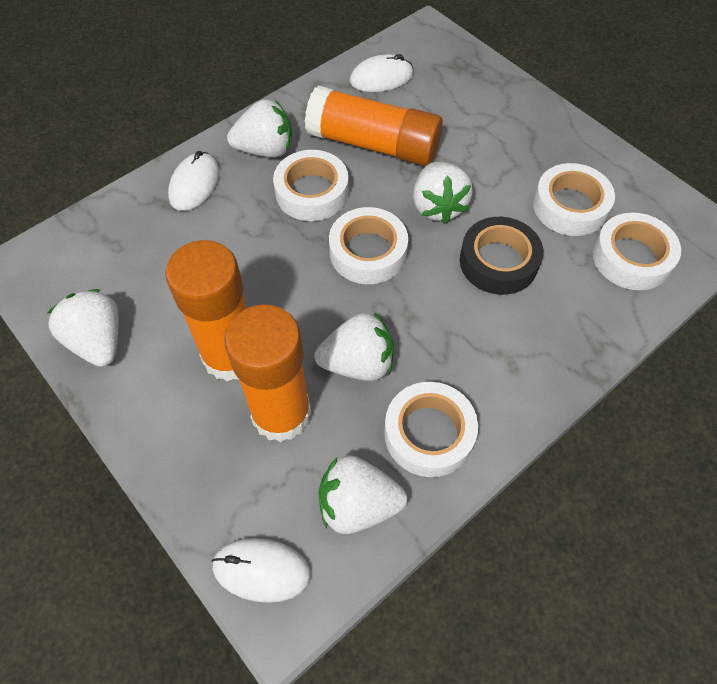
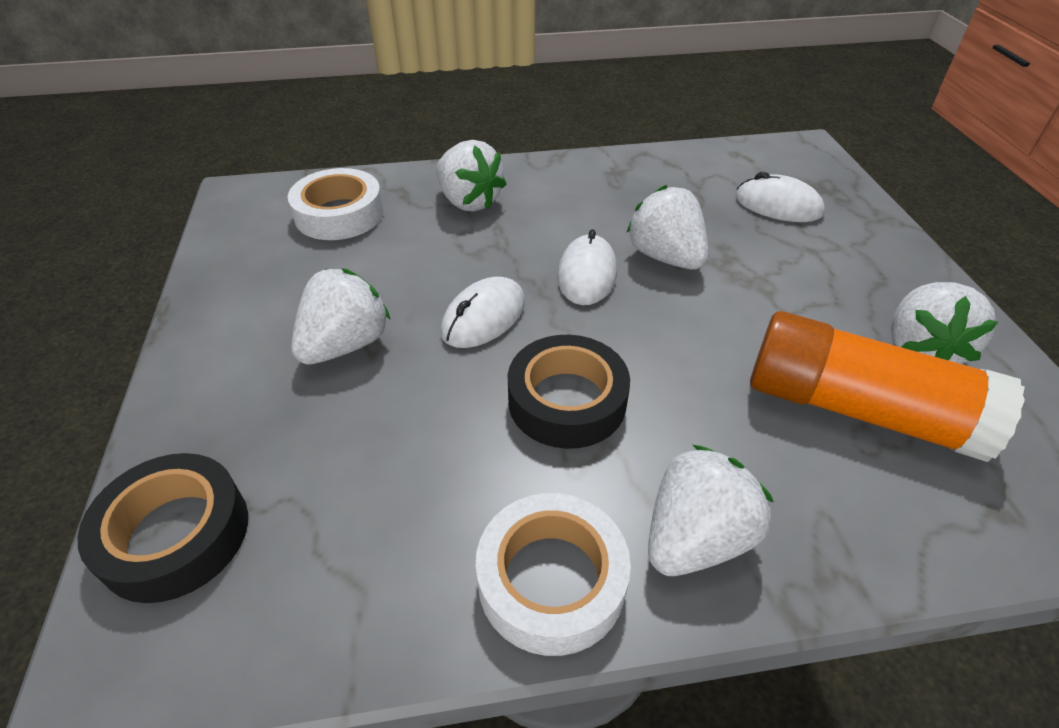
black tape: [460,217,543,295] = 1 -> [77,453,248,603] [508,335,630,449] = 2
orange glue stick: [165,240,247,382] [224,304,312,442] [305,86,443,166] = 3 -> [750,311,1025,462] = 1
white tape: [273,150,349,221] [329,207,408,284] [384,382,478,477] [533,163,615,236] [593,213,681,290] = 5 -> [288,168,384,240] [475,493,631,656] = 2

